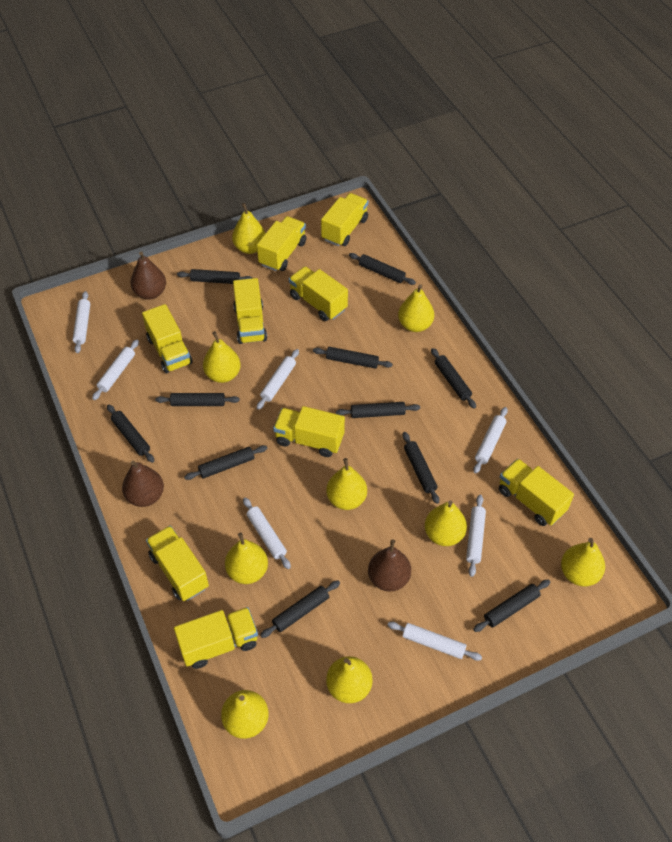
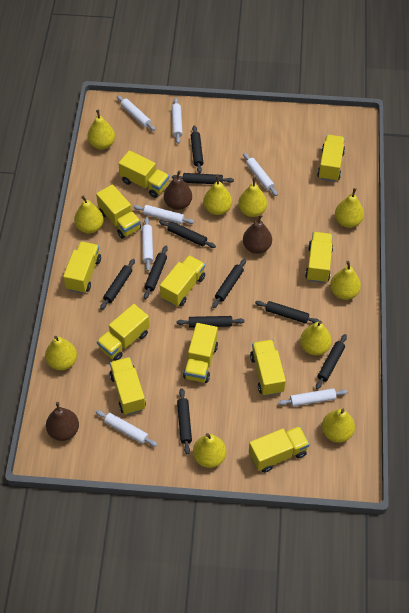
black rolling pin: [107,404,154,463] [155,393,240,406] [177,269,252,284] [184,445,267,480] [260,580,340,638] [313,347,393,369] [336,402,420,418] [349,253,416,285] [402,432,439,504] [431,348,476,409] [473,580,550,632] = 11 -> [100,259,135,310] [144,246,168,299] [159,220,216,248] [172,173,234,184] [176,316,245,327] [177,388,192,454] [191,125,203,173] [212,258,246,308] [255,301,319,324] [316,334,347,389] = 10
yellow pear: [203,331,241,383] [221,690,269,739] [225,532,268,584] [232,203,266,254] [326,458,367,510] [326,656,373,703] [398,284,434,332] [425,500,467,546] [561,538,605,587] = 9 -> [45,336,77,370] [74,196,104,234] [87,110,115,150] [193,433,226,468] [203,175,232,215] [238,177,267,217] [300,321,332,356] [322,409,355,443] [330,261,361,300] [335,188,364,228] = 10
yellow truck: [142,304,192,373] [146,526,209,601] [174,607,258,669] [233,278,267,344] [257,216,306,271] [273,406,345,457] [289,266,348,321] [321,193,368,246] [499,459,574,526] = 9 -> [63,241,101,294] [96,184,141,239] [97,304,150,361] [109,357,146,415] [118,150,169,198] [160,255,205,307] [183,323,218,383] [249,426,310,473] [250,340,286,396] [305,232,333,283] [317,135,345,182] = 11

